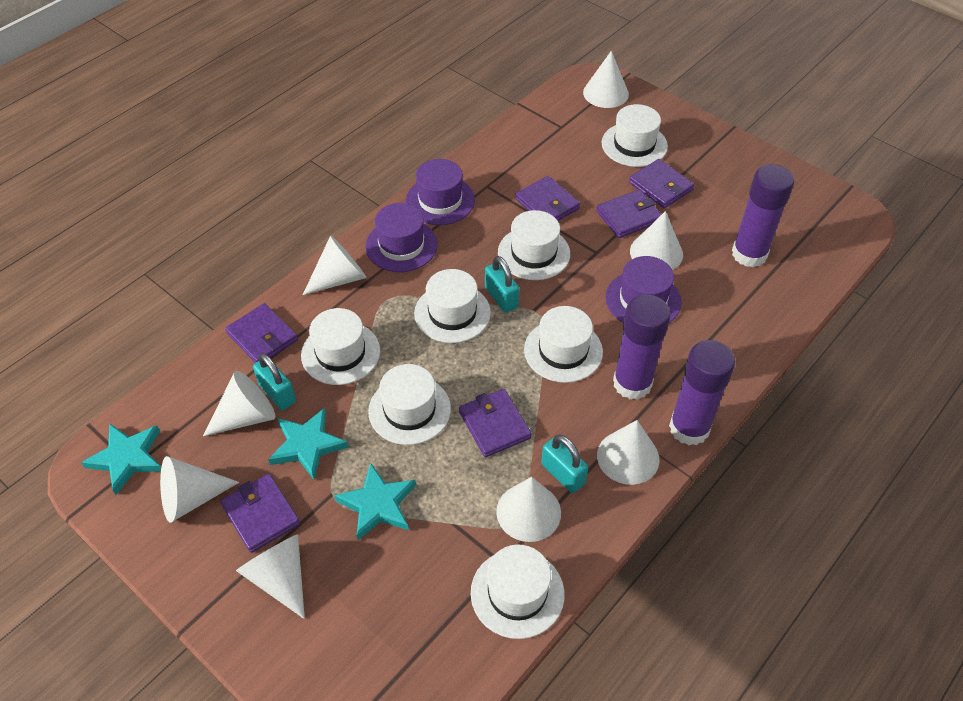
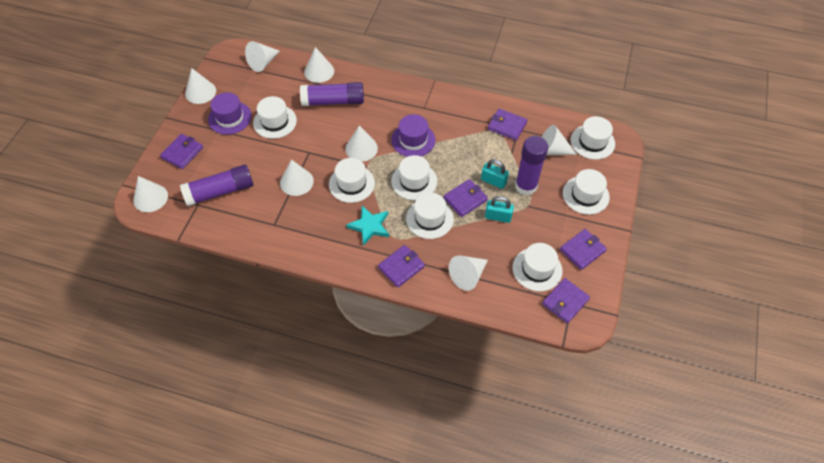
purple hat: [365,203,438,272] [406,159,475,225] [605,256,681,323] = 3 -> [208,92,252,135] [391,114,436,157] = 2
turquoise padlock: [253,353,296,410] [485,256,519,313] [541,435,588,493] = 3 -> [481,159,509,189] [485,196,514,223] = 2
turquoise star: [81,424,161,495] [268,408,348,480] [334,463,416,540] = 3 -> [346,206,389,246] = 1

